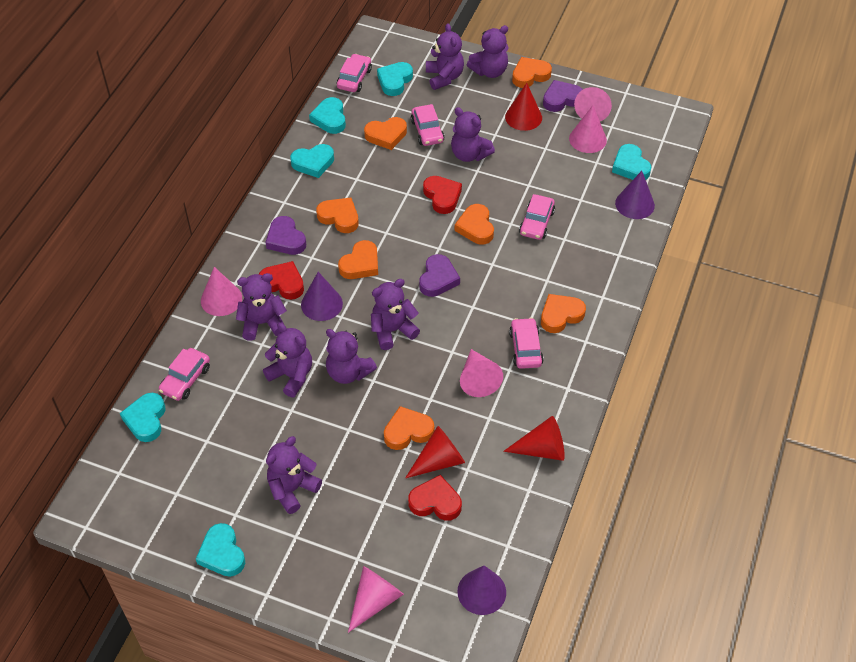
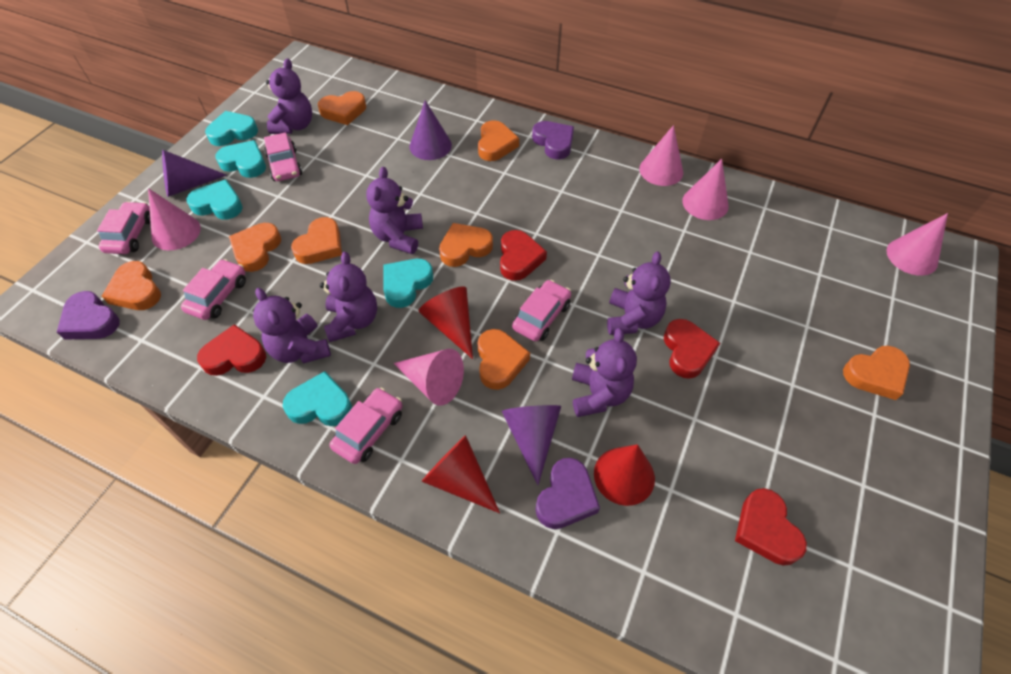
orange heart: [316,198,359,233] [338,240,378,279] [364,117,407,150] [384,406,434,450] [455,204,494,245] [512,57,552,88] [541,294,586,333] = 7 -> [102,261,161,310] [229,223,281,272] [291,217,342,264] [318,91,366,125] [439,223,493,267] [477,329,530,390] [478,120,519,161] [843,346,910,400] = 8
purple teddy bear: [236,273,287,341] [263,323,312,398] [266,436,322,514] [326,329,377,384] [371,279,420,350] [426,24,464,90] [451,107,495,162] [467,25,509,78] = 8 -> [253,288,331,364] [266,59,312,134] [320,252,377,342] [366,167,423,254] [572,328,637,417] [607,252,671,335] = 6
red heart: [259,261,304,300] [408,475,462,521] [423,176,462,214] = 3 -> [197,324,266,376] [500,230,547,281] [664,319,720,379] [735,488,807,566] = 4
turquoise heart: [120,393,165,442] [196,523,245,577] [290,144,334,178] [309,97,346,134] [377,62,413,96] [612,144,652,180] = 6 -> [187,179,243,219] [205,111,258,146] [215,140,266,178] [283,371,352,426] [383,259,433,308] = 5

